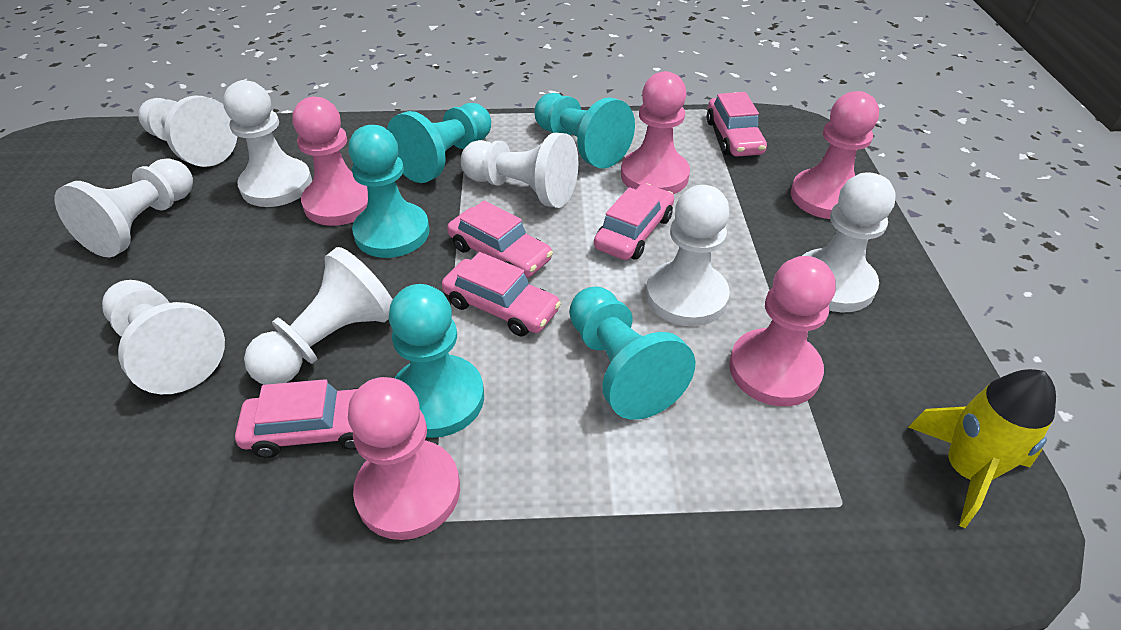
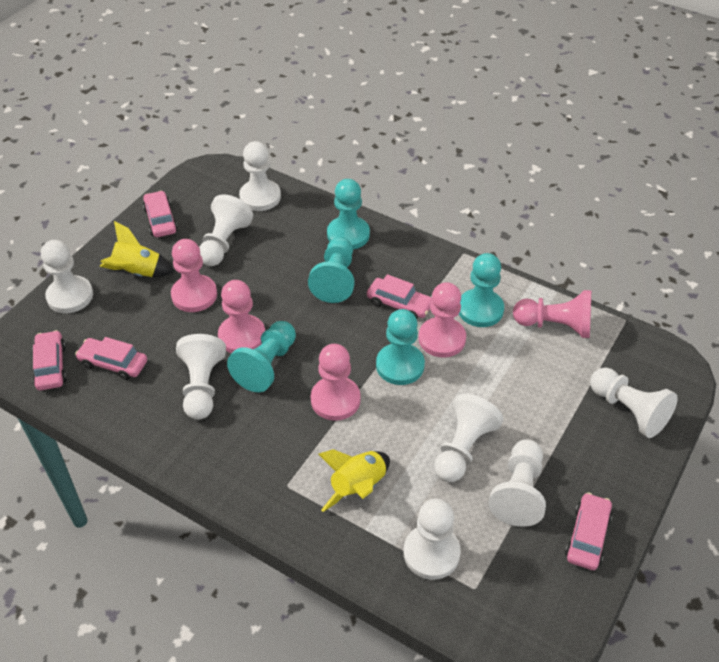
yellow rocket: [908,369,1056,528] = 1 -> [100,221,175,277] [318,449,390,512] = 2

